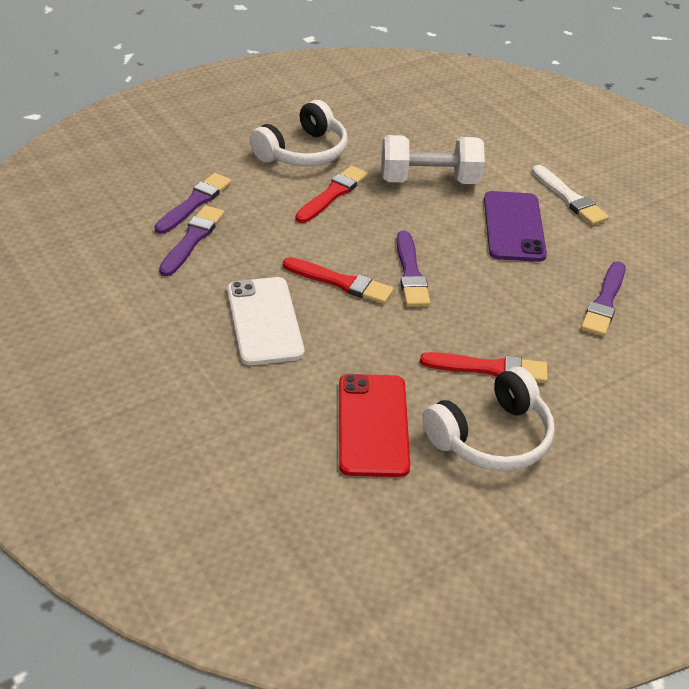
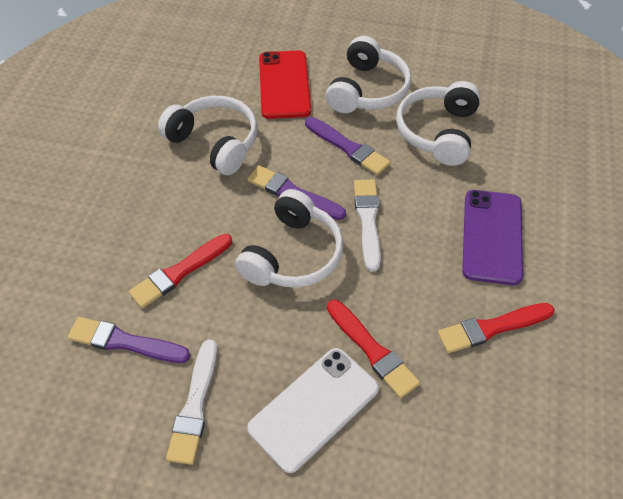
purple brush: [154,173,232,234] [159,205,224,276] [396,231,430,307] [581,261,626,336] = 4 -> [68,317,190,363] [247,165,346,220] [305,117,391,175] = 3
white brush: [532,165,609,225] = 1 -> [166,339,217,465] [354,179,381,272] = 2
white dumbbell: [381,135,485,184] = 1 -> none = 0
white headphones: [250,100,348,167] [422,367,555,471] = 2 -> [158,96,258,175] [235,189,343,288] [326,36,412,113] [396,81,481,166] = 4

